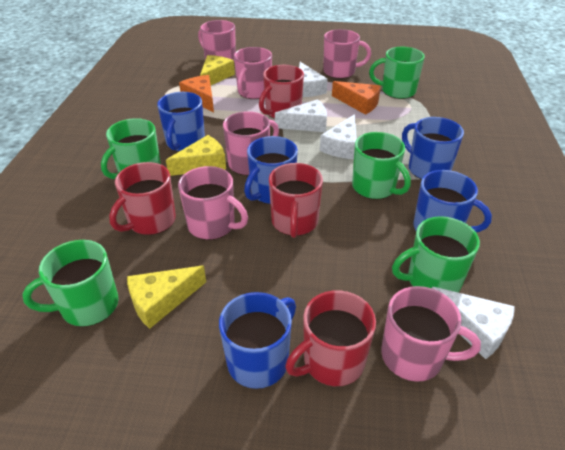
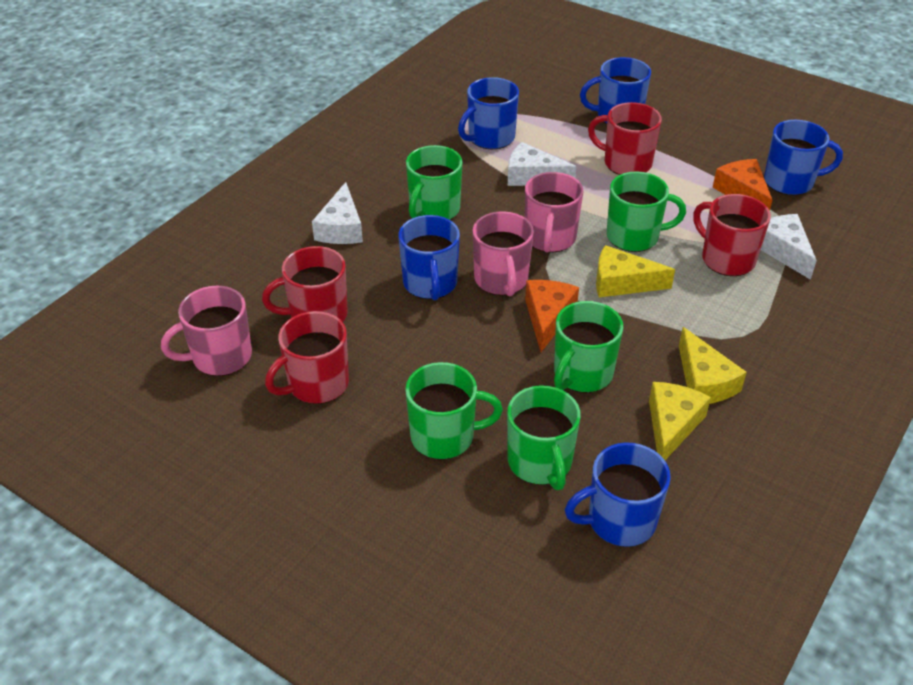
pink mug: [178,166,248,240] [198,20,236,63] [223,111,279,175] [234,47,272,99] [323,29,371,79] [381,286,481,382] = 6 -> [161,285,252,376] [473,211,534,296] [525,172,583,252] = 3
white cheese: [275,99,327,132] [299,62,328,97] [320,114,357,159] [432,287,515,359] = 4 -> [312,182,363,244] [508,142,577,186] [761,214,817,280] = 3

